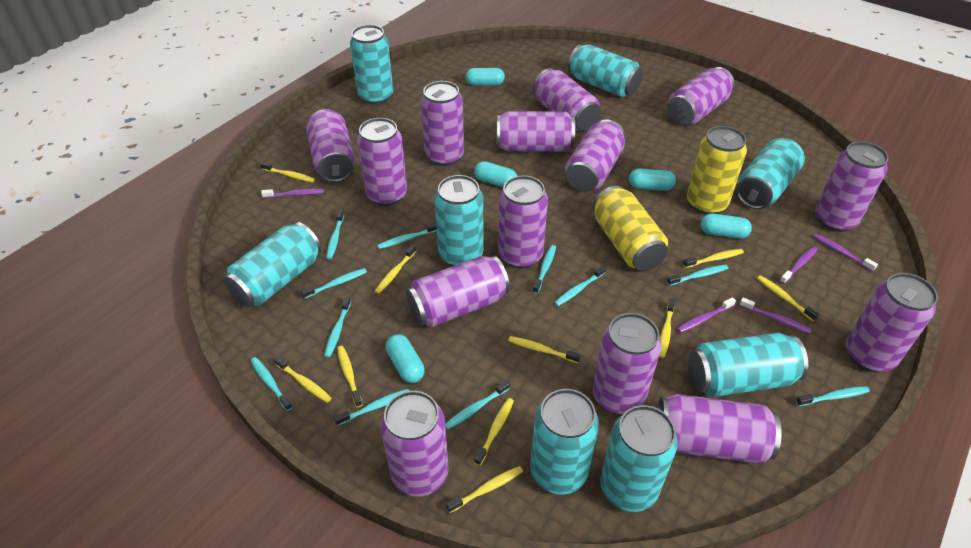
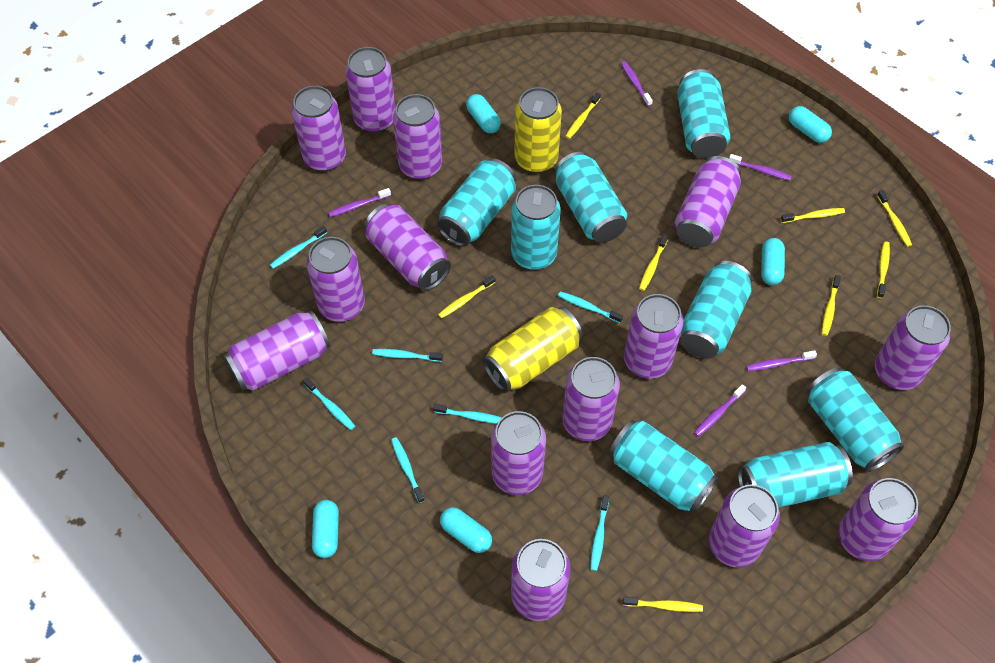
turquoise toothbrush: [250,357,293,411] [301,268,367,299] [324,296,351,358] [326,210,344,260] [334,389,409,426] [377,223,437,249] [445,380,510,430] [533,245,556,294] [554,265,606,306] [667,264,728,286] [796,386,870,406] = 11 -> [270,226,327,269] [303,378,355,430] [372,349,443,362] [391,437,425,503] [433,404,502,424] [558,291,623,323] [590,495,609,571] = 7
yellow toothbrush: [260,162,315,182] [273,356,332,403] [337,346,363,407] [375,245,416,294] [446,466,523,513] [474,398,514,466] [508,336,581,363] [659,298,675,358] [683,249,744,268] [757,275,819,321] = 10 -> [438,275,495,318] [565,92,601,139] [623,597,703,612] [639,234,668,291] [781,208,845,223] [822,275,841,336] [877,190,912,247] [877,241,890,298] = 8

